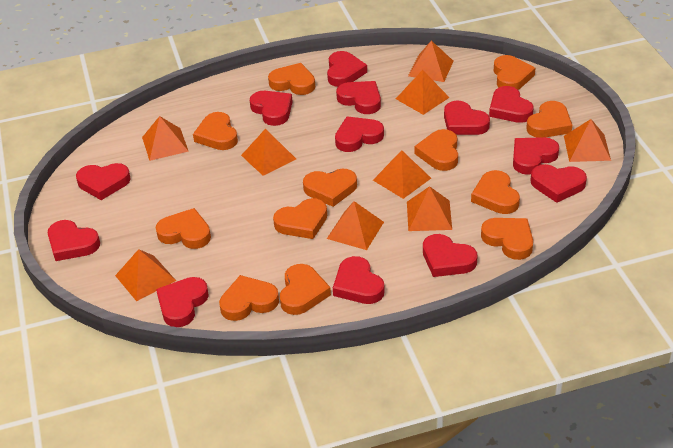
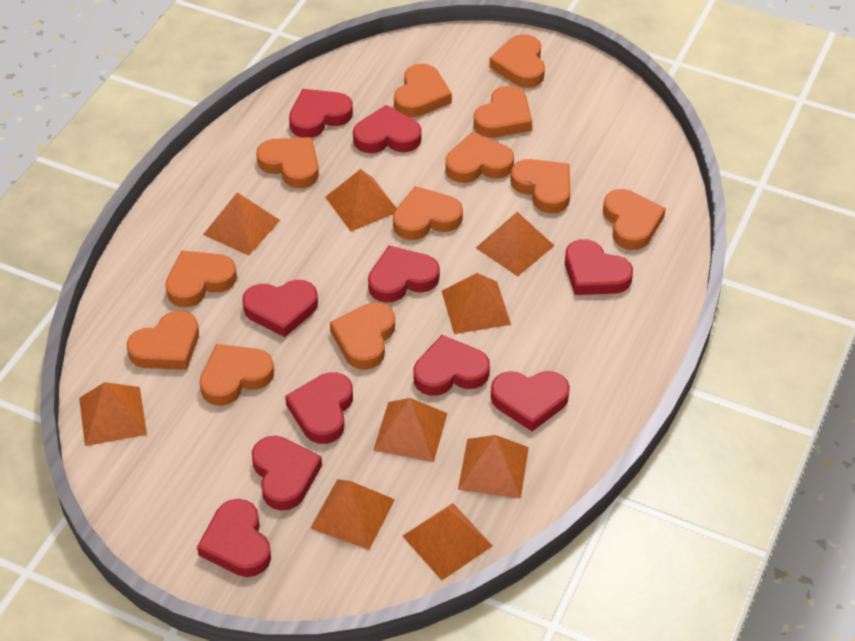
red heart: [48,220,100,261] [76,163,131,200] [156,277,209,327] [250,91,293,126] [327,51,367,87] [333,256,385,304] [335,116,384,152] [336,81,381,114] [423,234,477,277] [444,100,490,135] [489,86,534,123] [513,137,559,175] [530,164,587,203] = 13 -> [197,499,271,577] [242,280,318,337] [252,436,322,511] [285,372,353,444] [289,89,353,138] [353,105,422,153] [368,246,440,303] [413,335,490,396] [491,371,570,431] [565,239,633,295] = 10

